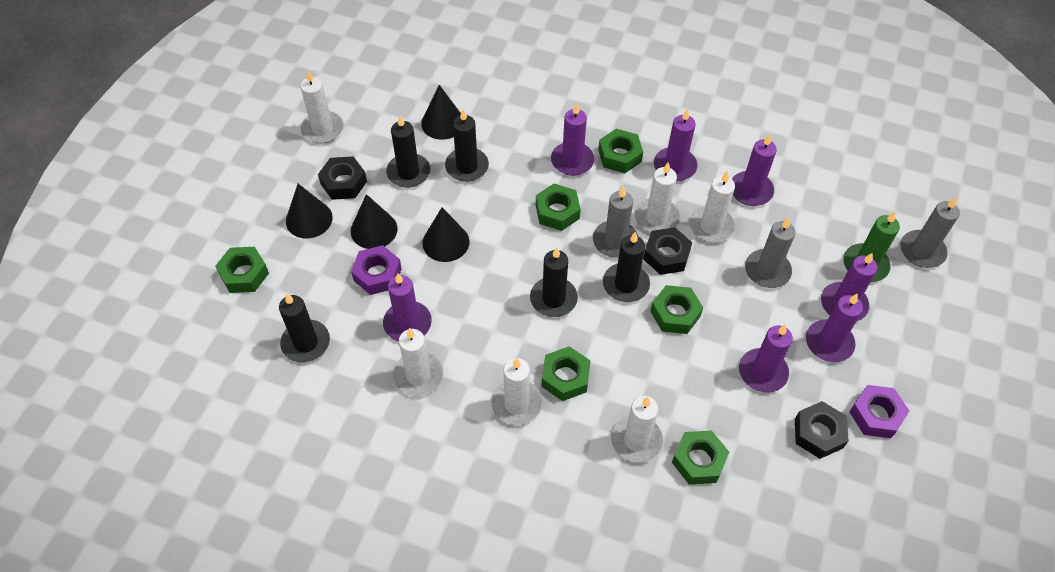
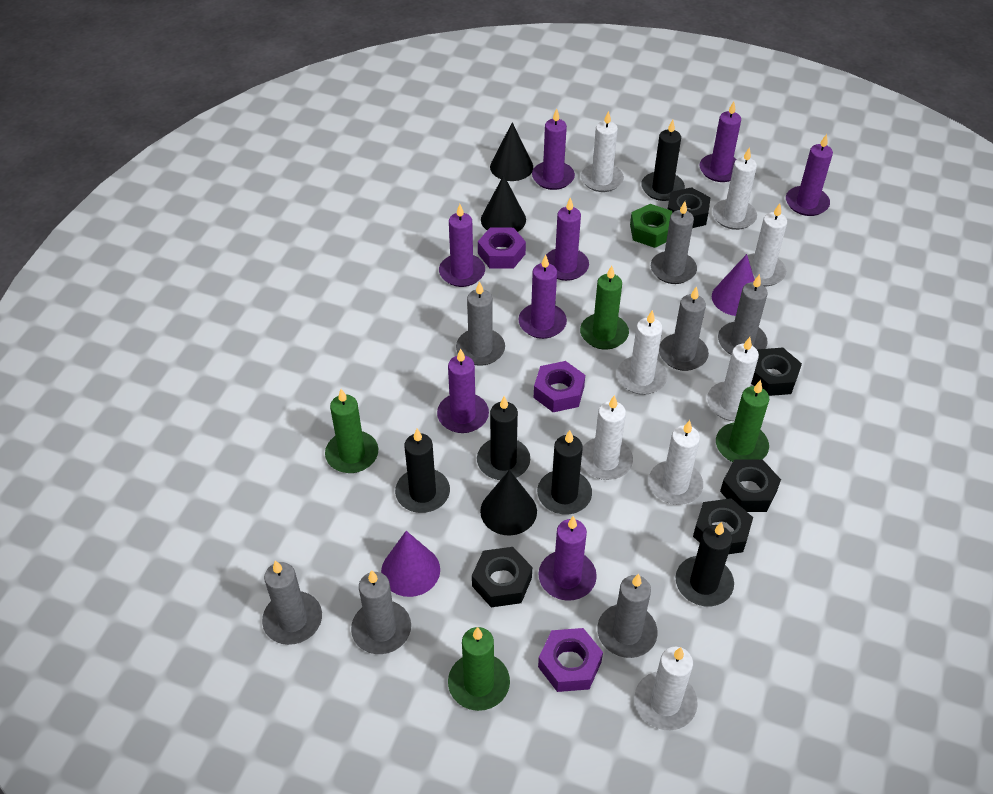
black cone: [286,184,333,238] [351,194,398,249] [421,85,461,140] [422,207,469,262] = 4 -> [480,470,537,536] [481,175,526,232] [490,122,533,181] = 3
black nut: [318,157,367,200] [643,227,692,275] [795,401,849,459] = 3 -> [472,547,532,607] [668,187,711,228] [693,498,753,554] [720,459,781,512] [751,348,802,396] = 5
green candle: [843,212,900,282] = 1 -> [325,389,378,473] [448,627,510,711] [580,266,629,350] [716,380,769,462] = 4
green nut: [215,247,269,293] [536,184,581,231] [541,346,591,401] [598,129,643,173] [650,285,703,334] [672,431,729,484] = 6 -> [630,204,672,248] = 1
grey candle: [593,186,638,258] [745,218,796,288] [901,197,960,268] = 3 -> [262,560,322,645] [351,570,411,654] [456,281,505,366] [597,574,658,658] [651,201,697,284] [659,286,709,371] [718,274,768,355] = 7
purple candle: [383,273,432,342] [551,103,594,176] [654,108,697,181] [732,134,777,206] [739,324,793,393] [806,293,863,362] [821,252,878,322] = 7 -> [437,348,489,433] [439,204,485,287] [518,255,567,339] [532,108,575,190] [538,516,597,601] [546,197,589,281] [699,101,741,182] [786,134,833,216] = 8
purple cone: none = 0 -> [381,531,440,597] [712,254,755,316] = 2
purple nut: [351,245,402,295] [849,385,909,438] = 2 -> [478,227,526,269] [534,361,585,412] [538,628,603,692] = 3
white candle: [300,70,343,144] [393,328,443,396] [491,358,542,425] [611,396,663,463] [635,163,680,233] [689,171,735,243] = 6 -> [581,111,624,192] [581,395,633,480] [617,310,667,395] [635,647,698,730] [649,420,703,505] [707,337,759,421] [713,147,757,230] [747,203,787,286] = 8

